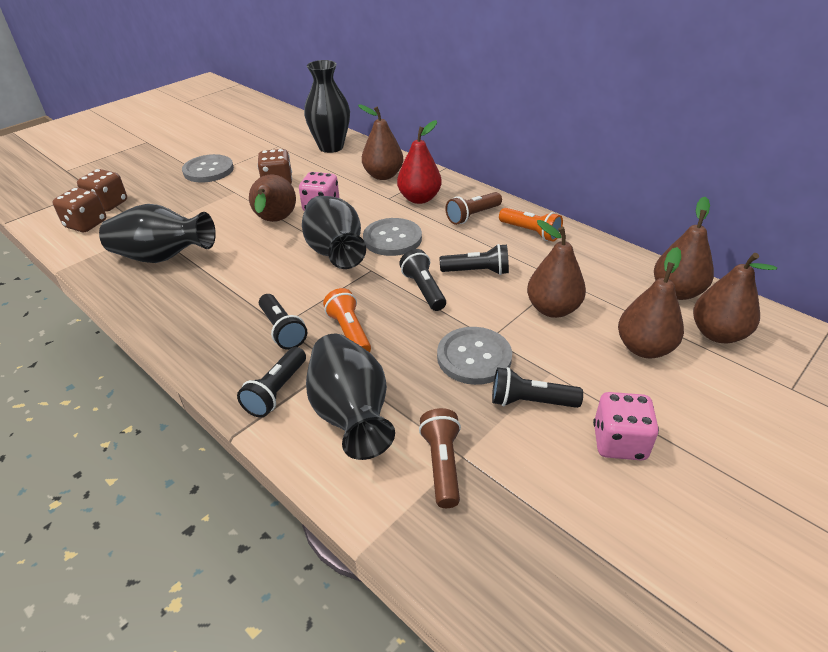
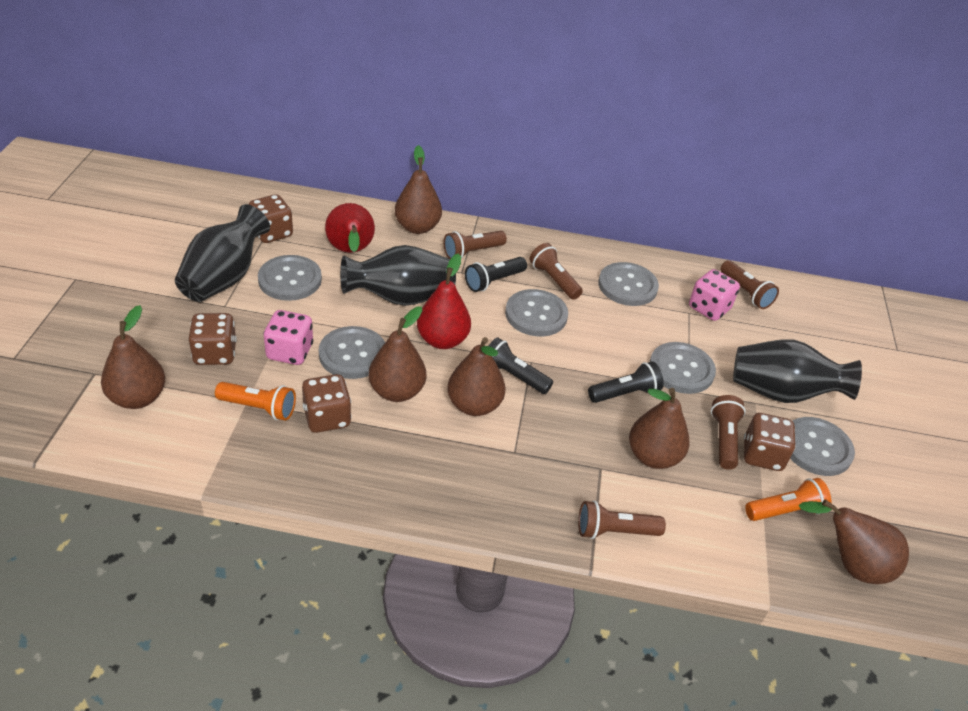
black flashlight: [237,347,306,418] [259,294,307,350] [399,249,446,311] [440,244,509,275] [492,367,583,408] = 5 -> [465,257,527,292] [489,337,553,394] [588,361,663,403] = 3
black vase: [99,204,216,263] [302,196,366,269] [304,60,350,153] [306,334,395,460] = 4 -> [175,204,270,302] [340,245,456,306] [733,339,862,403] = 3
brown dice: [53,187,106,232] [77,169,127,212] [257,149,292,184] = 3 -> [189,313,237,365] [249,194,293,243] [302,374,352,433] [744,413,796,471] = 4
brown flashlight: [419,408,461,508] [445,192,502,225] = 2 -> [443,231,507,259] [530,243,583,300] [578,500,666,539] [711,395,746,470] [720,261,779,309] = 5
grey button: [182,154,234,183] [363,218,422,256] [437,327,512,385] = 3 -> [258,255,322,301] [319,326,385,379] [505,289,568,336] [598,262,659,306] [650,342,716,394] [790,417,855,476] = 6
red pear: [397,120,442,204] = 1 -> [325,203,375,253] [417,254,471,349] = 2

